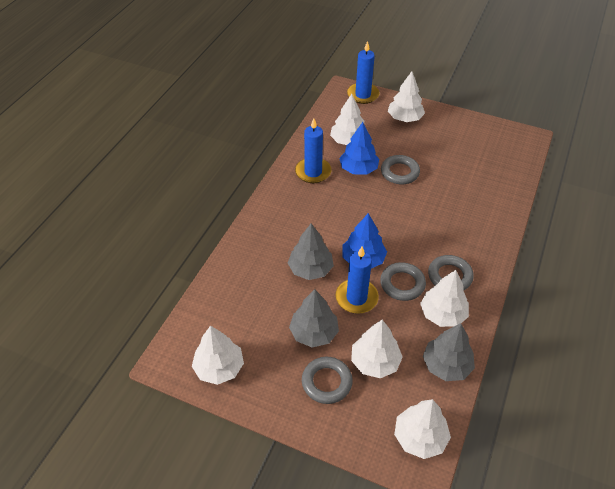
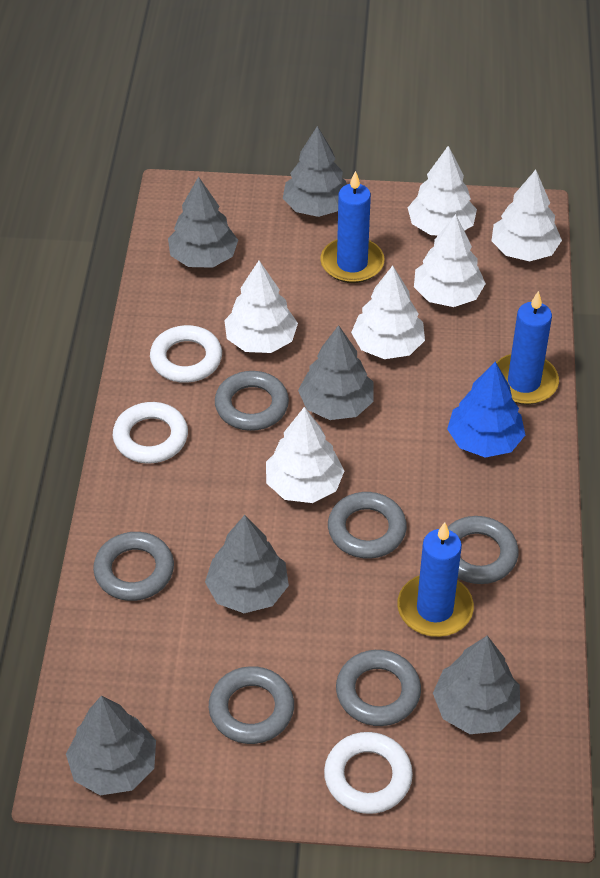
blue tree: [339,122,379,175] [342,213,387,269] = 2 -> [447,362,525,458] = 1
grey ring: [302,357,353,404] [380,262,426,301] [381,155,420,184] [428,255,474,291] = 4 -> [93,532,174,601] [209,666,294,744] [215,371,289,431] [328,492,407,559] [336,650,421,726] [448,516,518,584] = 6
grey tree: [288,223,334,280] [289,289,339,348] [423,323,475,381] = 3 -> [66,696,156,795] [168,176,238,268] [205,515,289,613] [283,126,347,217] [298,325,374,420] [433,636,520,734] = 6
white ring: none = 0 -> [113,402,188,463] [150,325,222,383] [324,732,413,814] = 3

